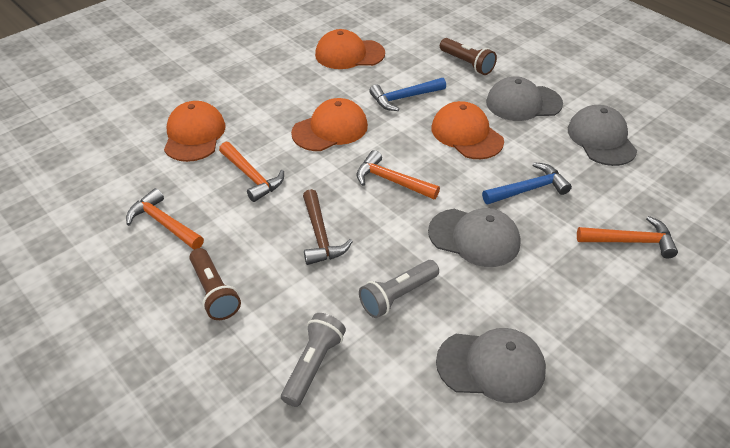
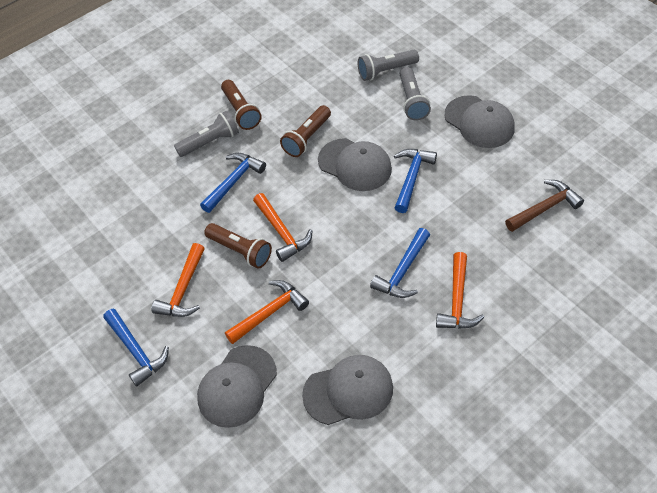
blue hammer: [369,78,446,111] [482,162,572,204] = 2 -> [103,309,169,387] [200,153,266,213] [370,228,430,298] [394,149,437,213] = 4
brown flashlight: [189,248,241,320] [440,38,497,75] = 2 -> [204,223,272,269] [221,80,262,130] [280,105,331,157] = 3
grey flashlight: [281,313,346,407] [359,260,439,318] = 2 -> [174,110,239,157] [358,50,419,81] [400,67,431,121] = 3
orange cap: [164,101,225,162] [291,98,368,151] [315,29,385,69] [431,101,504,159] = 4 -> none = 0

